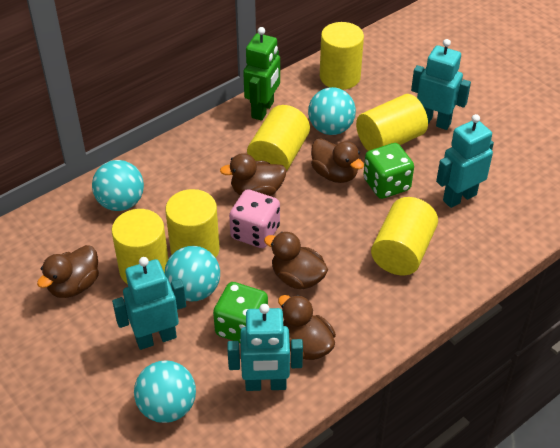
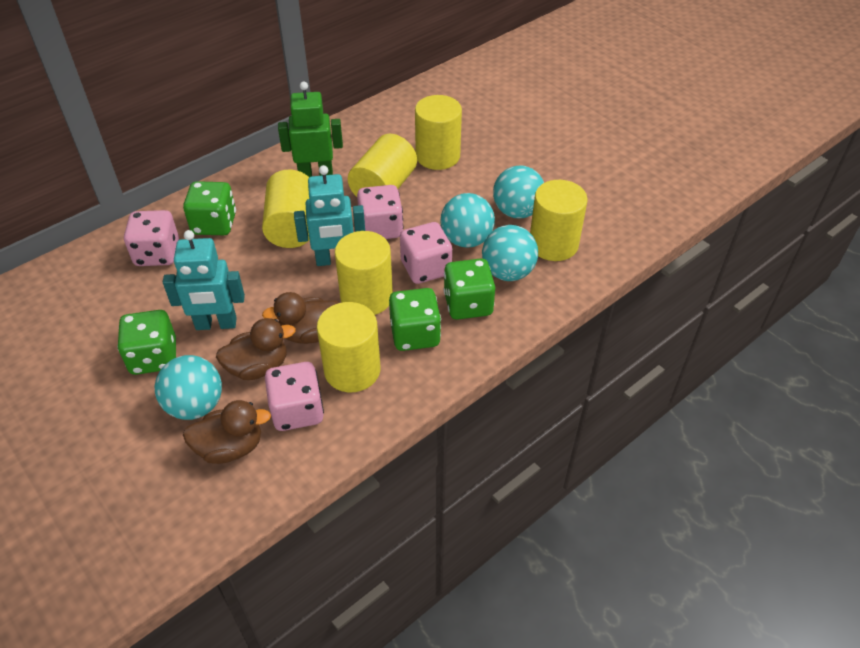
brown duck: [37,245,99,298] [220,153,287,196] [264,232,328,289] [278,295,336,360] [311,139,364,183] = 5 -> [183,400,271,464] [216,318,296,380] [262,292,339,344] = 3
green dice: [213,282,268,343] [363,143,414,199] = 2 -> [117,310,176,375] [183,181,236,235] [389,288,441,351] [444,259,495,320] = 4
pink dice: [229,189,280,248] = 1 -> [124,210,179,266] [265,362,324,431] [357,185,403,239] [400,222,452,284] = 4
turquoise robot: [112,257,186,350] [227,304,303,391] [411,39,471,130] [436,114,494,208] = 4 -> [163,230,245,330] [294,165,365,266] = 2

